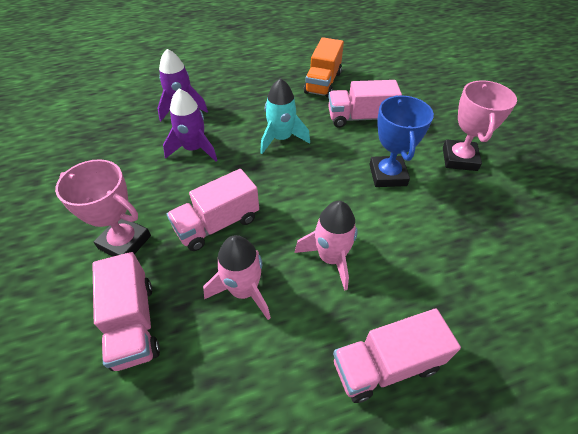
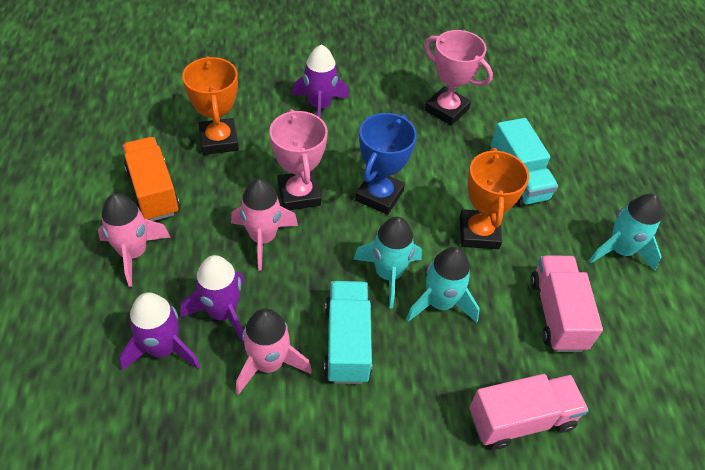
orange trophy: none = 0 -> [182,56,239,155] [459,148,529,249] = 2
pink rocket: [203,235,271,320] [294,201,358,291] = 2 -> [98,193,170,287] [231,179,298,270] [236,308,312,395] = 3
pink truck: [92,252,160,371] [167,169,259,251] [328,80,402,128] [333,308,461,403] = 4 -> [469,374,589,449] [530,256,603,352] = 2
purple rocket: [157,49,208,121] [163,89,218,162] = 2 -> [119,293,200,371] [180,255,245,344] [292,44,349,118] = 3
turquoise rocket: [260,78,310,154] = 1 -> [353,217,422,309] [406,247,480,323] [589,194,662,271] = 3
turquoise truck: none = 0 -> [324,281,372,384] [491,118,558,207] = 2

